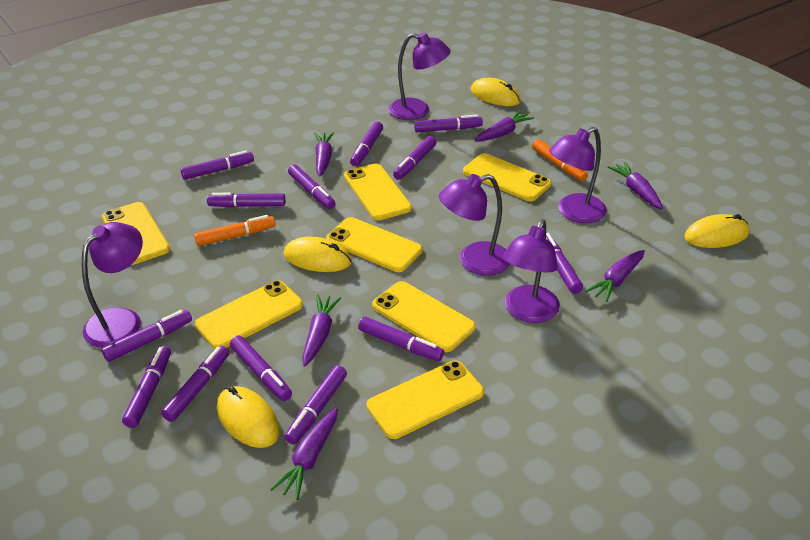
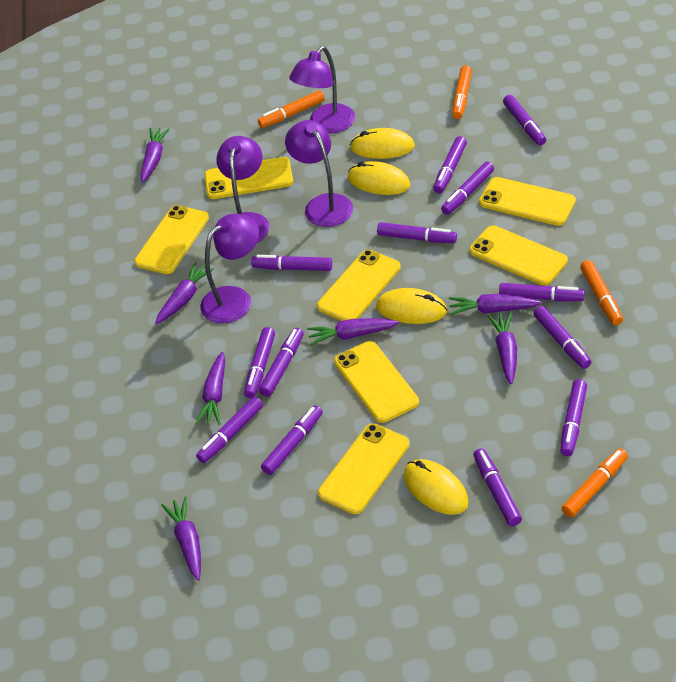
orange marker: [194,215,276,246] [532,139,588,181] = 2 -> [258,90,325,128] [452,65,472,119] [562,448,628,518] [580,260,623,325] = 4
purple carrot: [270,408,338,500] [302,294,341,367] [314,132,334,177] [475,110,534,141] [585,250,645,302] [608,162,663,210] = 6 -> [140,128,170,182] [155,262,214,324] [161,496,201,581] [196,352,225,425] [307,318,400,346] [449,294,542,315] [487,312,517,384] = 7
purple lamp: [82,222,143,348] [388,33,451,120] [439,174,510,276] [503,220,560,323] [549,127,607,223] = 5 -> [200,214,259,323] [216,136,269,243] [285,120,353,227] [289,46,355,133] = 4

